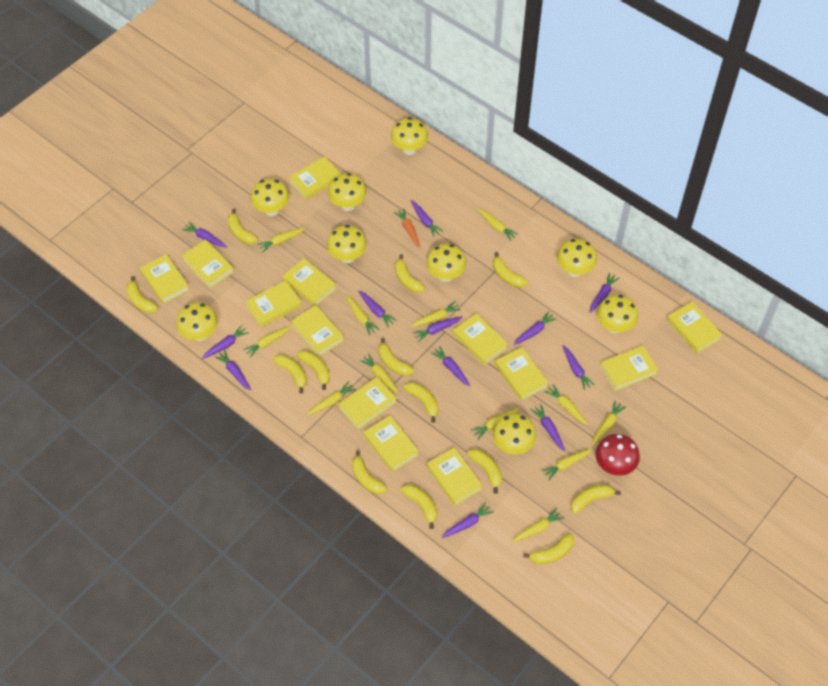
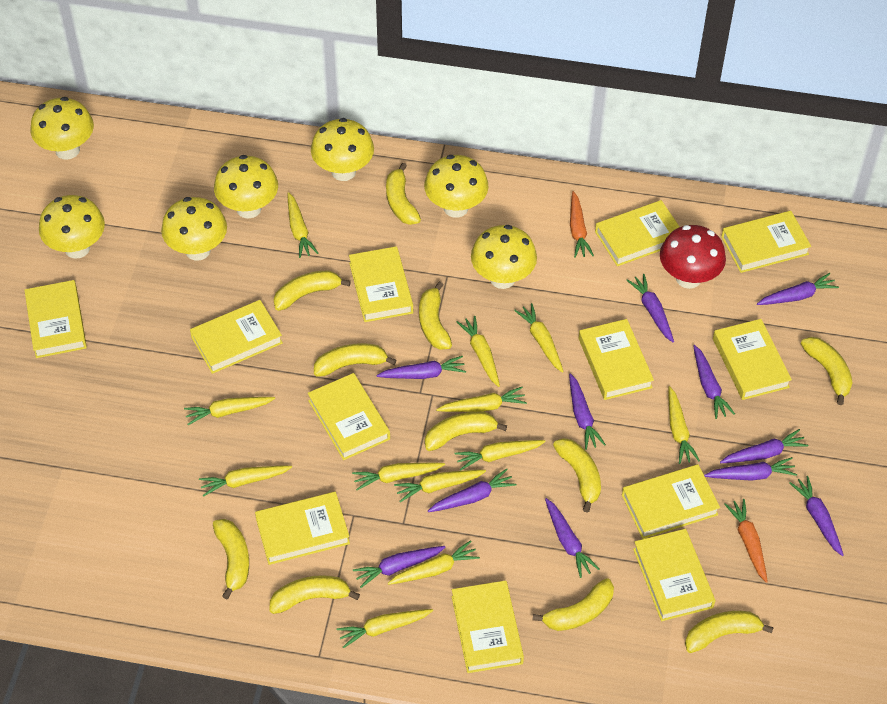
orange carrot: [394,208,420,248] = 1 -> [570,191,594,258] [724,499,768,583] = 2
purple carrot: [182,222,227,247] [202,325,249,359] [214,350,251,391] [358,291,397,328] [410,200,444,237] [413,316,463,342] [430,346,471,386] [442,502,494,538] [514,311,557,345] [530,404,565,451] [562,345,595,390] [590,273,620,313] = 12 -> [353,546,445,588] [376,356,466,379] [428,468,516,512] [545,498,599,578] [569,373,606,450] [626,274,674,342] [693,345,735,419] [704,457,797,481] [720,429,808,463] [757,273,839,305] [789,476,844,556] = 11
yellow banana: [126,276,158,313] [228,209,258,244] [272,354,307,394] [296,350,330,390] [352,450,387,494] [378,338,414,376] [395,254,425,293] [401,484,437,529] [403,382,439,423] [467,449,502,494] [493,252,528,288] [523,533,574,564] [571,484,621,514] = 13 -> [213,519,249,599] [269,575,360,614] [274,270,351,311] [314,343,396,377] [386,163,421,225] [419,281,452,350] [425,412,507,451] [533,578,614,631] [553,438,601,513] [685,611,774,653] [801,337,853,405] = 11
yellow book: [140,254,190,304] [182,240,234,288] [245,280,302,327] [283,258,337,306] [289,156,341,200] [291,305,344,357] [339,377,397,430] [364,415,419,472] [427,447,483,506] [453,313,508,365] [495,347,548,401] [600,346,659,391] [667,302,723,353] = 13 -> [24,280,87,358] [190,300,283,374] [255,492,350,565] [308,373,390,460] [349,246,413,322] [451,580,524,673] [578,319,654,400] [595,200,679,266] [622,464,720,539] [633,529,715,621] [713,319,792,400] [721,211,811,273] = 12
yellow mushroom: [176,302,218,341] [251,178,289,216] [327,225,367,263] [328,173,367,211] [391,117,428,155] [426,244,466,282] [493,413,536,454] [557,239,597,277] [597,295,638,333] = 9 -> [30,97,94,160] [39,195,105,259] [161,197,227,261] [214,155,278,219] [311,118,374,181] [424,155,489,218] [471,225,537,289] = 7

